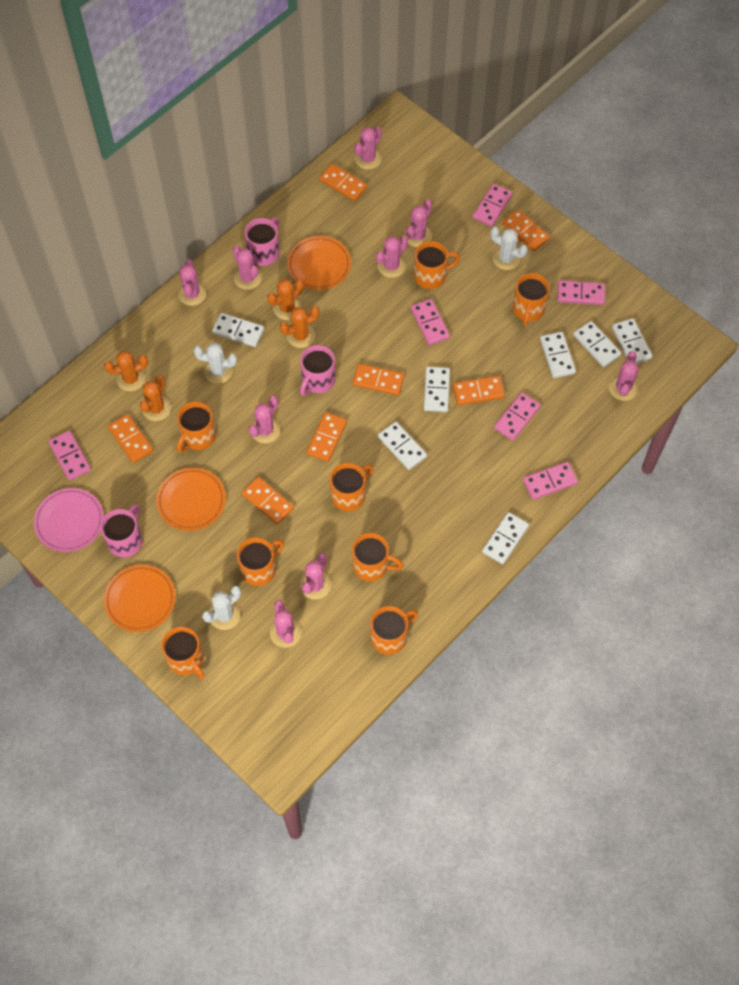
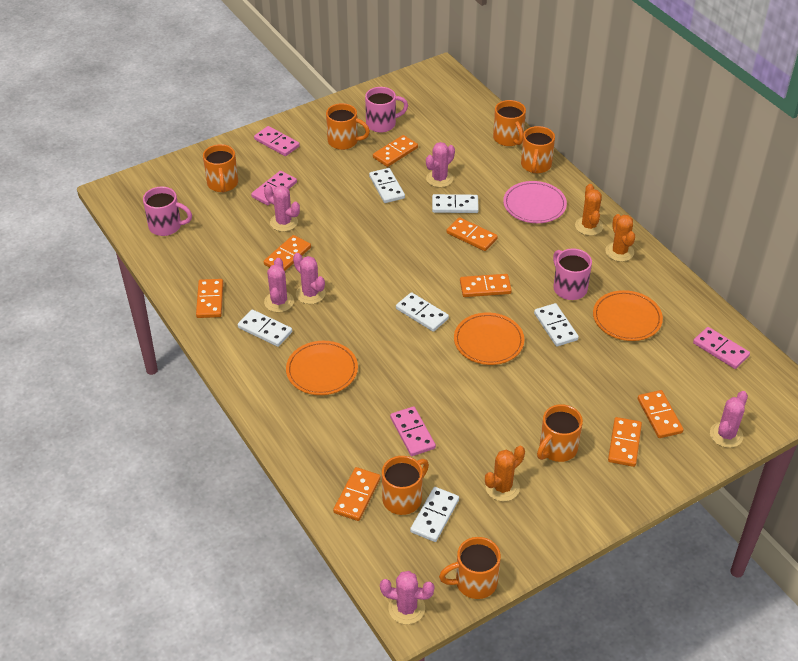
orange cactus: [104,351,148,391] [140,375,171,421] [267,279,304,320] [280,306,319,348] = 4 -> [485,446,525,501] [575,184,603,236] [605,214,635,262] = 3
orange domino: [108,414,153,463] [242,477,294,525] [307,412,347,462] [319,164,367,201] [352,363,404,395] [453,376,505,405] [502,209,550,251] = 7 -> [196,279,223,318] [264,235,311,271] [333,467,381,521] [373,135,418,167] [447,217,498,251] [460,274,512,297] [608,417,642,467] [638,390,684,438] = 8
orange mug: [161,626,204,679] [177,402,216,453] [237,537,284,586] [330,463,373,511] [352,533,404,581] [371,606,418,655] [414,241,460,289] [513,273,550,326] = 8 -> [203,144,238,192] [326,103,370,150] [382,456,429,515] [439,537,501,599] [493,100,526,146] [521,126,555,173] [537,404,583,462] = 7
pink cactus: [178,260,206,306] [233,246,262,290] [249,396,280,443] [270,600,301,648] [300,553,331,600] [354,126,382,170] [376,236,408,278] [404,199,432,247] [609,351,639,401] = 9 -> [264,185,300,232] [264,258,294,312] [293,253,325,304] [380,571,434,624] [426,142,455,187] [710,391,748,448] = 6
pink domino: [48,430,91,481] [411,299,450,345] [473,184,513,227] [494,392,541,440] [523,462,578,500] [557,280,605,305] = 6 -> [251,171,297,205] [254,126,300,156] [390,406,436,456] [693,327,750,369] = 4
white cactus: [193,343,237,384] [202,586,241,630] [491,227,528,270] = 3 -> none = 0
white domino: [212,313,264,347] [378,421,427,470] [424,367,450,412] [482,512,529,564] [540,332,576,378] [573,321,621,367] [612,318,652,363] = 7 -> [238,309,292,347] [369,168,405,203] [396,292,449,332] [410,487,459,542] [432,194,479,213] [534,303,579,346] = 6

